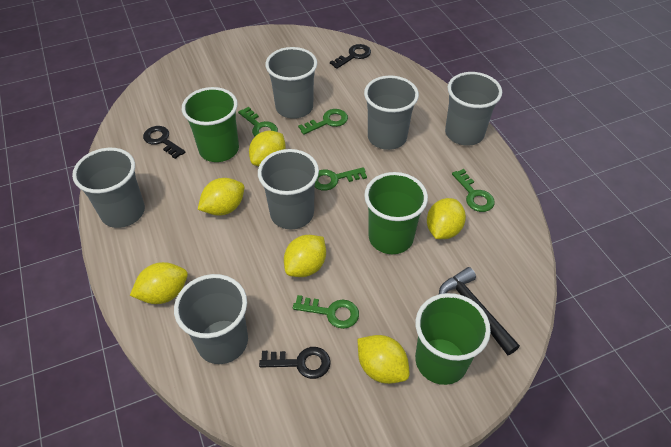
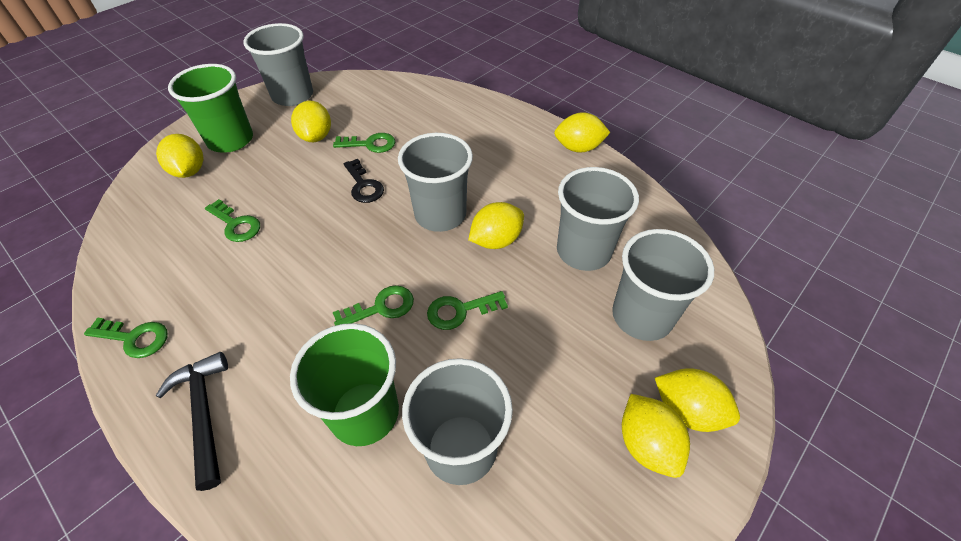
black key: [143,126,185,159] [259,347,331,379] [330,44,371,69] = 3 -> [344,159,384,203] = 1
green cup: [182,87,239,162] [364,172,428,254] [415,293,491,385] = 3 -> [168,64,253,153] [290,323,399,446] = 2
grey cup: [72,148,145,228] [174,274,248,364] [258,149,319,229] [265,47,317,119] [364,75,419,150] [445,72,502,146] = 6 -> [243,23,313,106] [398,133,473,232] [402,358,513,485] [557,167,639,271] [612,229,714,341] = 5

